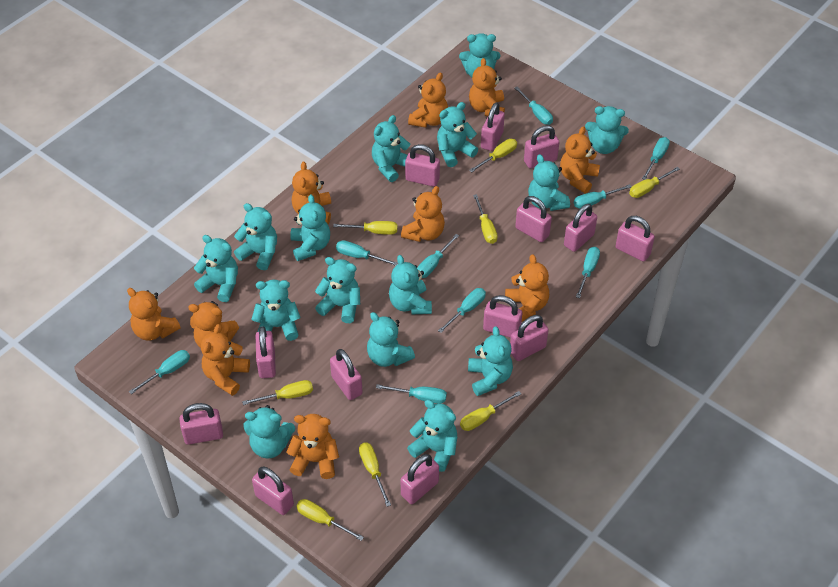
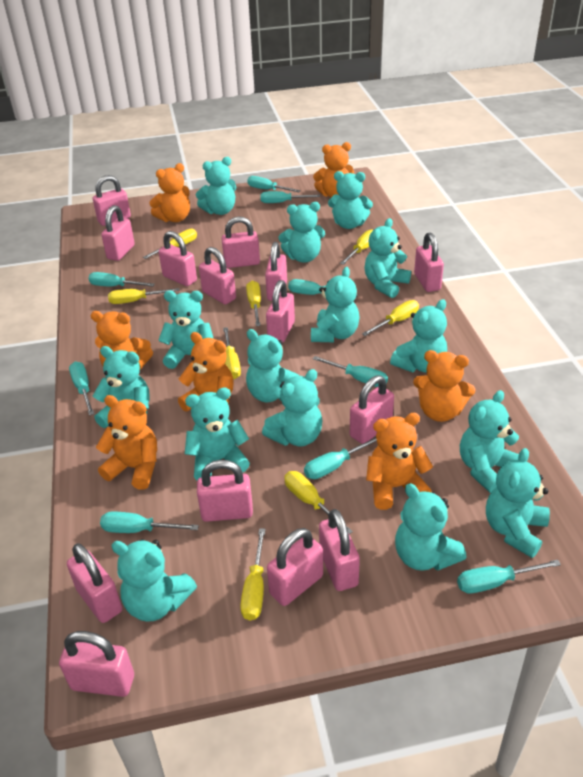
orange teddy bear: [127,288,181,341] [188,301,239,348] [201,324,250,396] [286,414,339,479] [292,162,331,224] [401,186,445,242] [408,72,448,128] [469,58,505,116] [505,254,549,322] [560,126,600,194] = 10 -> [90,311,153,370] [96,395,157,490] [149,163,190,222] [178,332,234,412] [313,142,354,197] [366,413,433,510] [413,350,476,422] = 7
pink padlock: [179,403,223,445] [252,466,294,515] [256,326,276,378] [330,349,363,400] [401,454,439,504] [405,144,440,187] [481,103,505,151] [483,295,522,338] [510,315,549,361] [515,196,552,242] [524,125,559,169] [564,204,597,252] [616,216,655,262] = 13 -> [59,631,134,697] [67,543,122,623] [93,175,131,226] [101,205,135,261] [159,231,197,286] [197,460,253,522] [199,247,236,304] [221,216,260,268] [265,242,287,301] [266,280,295,343] [267,528,323,606] [319,509,360,591] [350,375,394,444] [414,232,444,292] = 14

